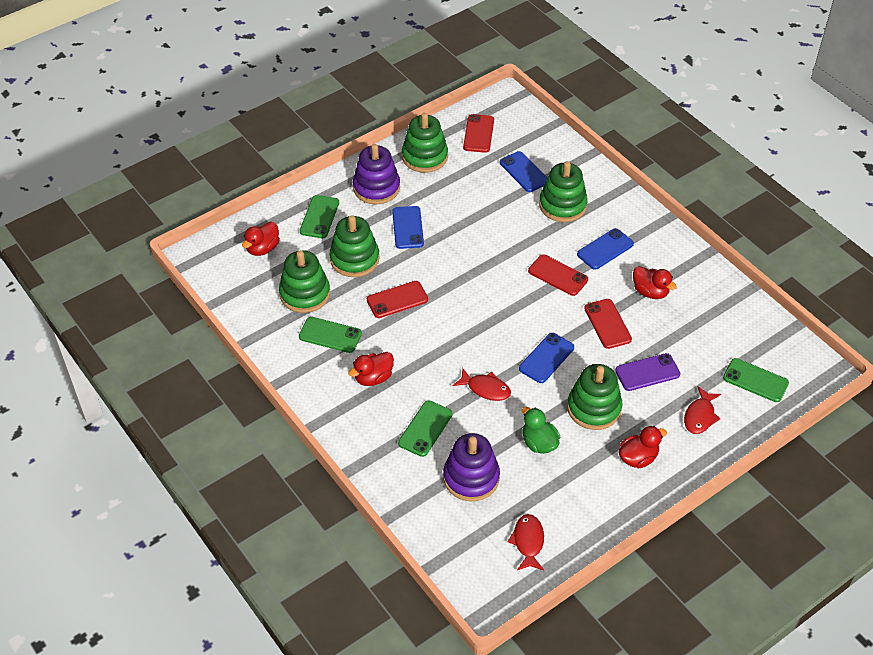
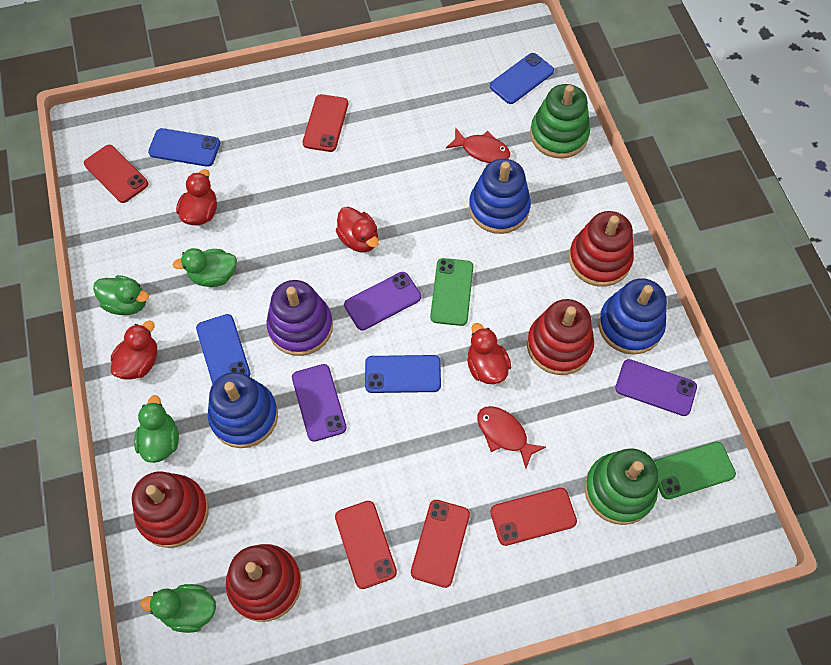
blue stacking toy: none = 0 -> [208,372,278,448] [469,159,531,234] [598,278,667,354] = 3
green duck: [522,407,560,454] = 1 -> [93,275,149,315] [134,395,179,463] [140,584,216,633] [173,248,237,287] = 4
green phone: [299,317,362,353] [300,195,339,238] [398,401,453,457] [723,358,789,402] = 4 -> [430,258,473,326] [654,442,736,499] = 2
green stacking toy: [279,250,330,313] [330,215,380,277] [402,113,448,173] [539,161,588,222] [567,364,622,430] = 5 -> [530,84,590,159] [584,448,658,525] = 2
purple phone: [615,353,680,391] = 1 -> [292,364,347,442] [344,272,421,330] [615,359,697,416] = 3
purple stacking toy: [353,144,400,204] [443,433,500,501] = 2 -> [266,280,333,356] = 1
red fish: [453,368,511,401] [508,514,544,570] [684,386,721,434] = 3 -> [446,127,510,163] [477,406,546,468] = 2
red phone: [367,281,428,318] [463,114,494,153] [528,254,588,296] [584,299,632,349] = 4 -> [84,145,149,203] [303,94,348,152] [335,501,397,589] [411,500,470,588] [490,488,577,546] = 5
red stacking toy: none = 0 -> [132,472,209,548] [226,544,302,622] [527,299,594,375] [569,211,634,287] = 4

